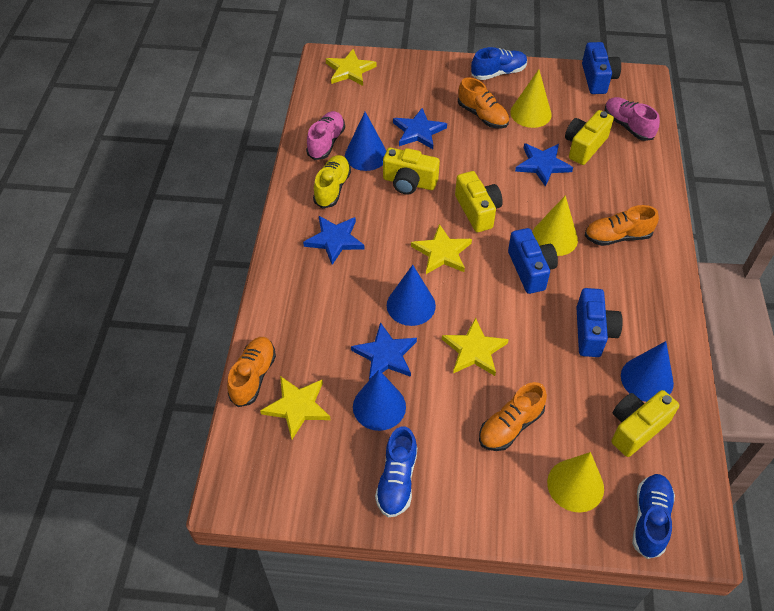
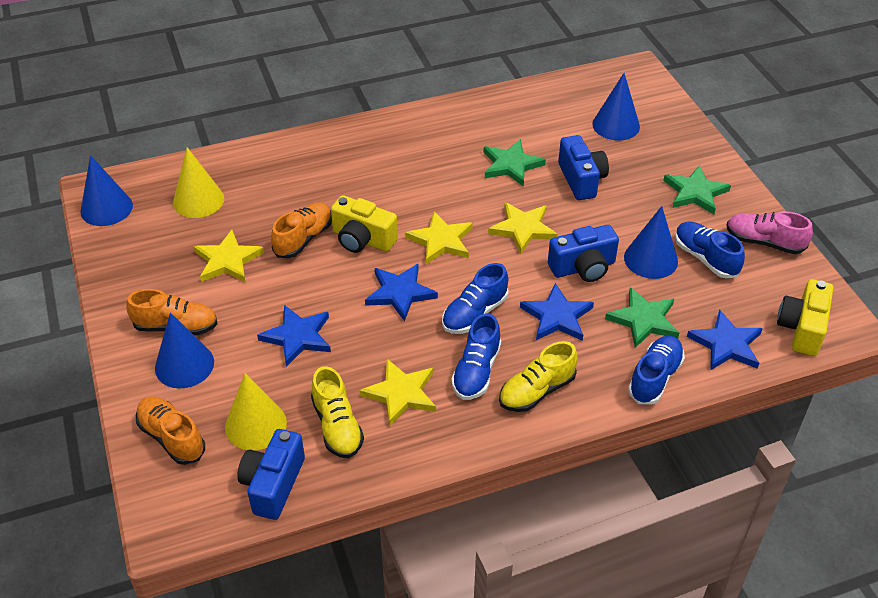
blue shoe: [375,426,417,518] [471,47,527,80] [632,474,675,559] = 3 -> [442,263,509,334] [451,313,501,400] [628,336,685,405] [675,222,745,278] = 4
green star: none = 0 -> [484,139,546,187] [605,287,679,348] [663,165,731,214] = 3
orange shoe: [227,337,276,407] [458,77,509,129] [479,382,547,451] [585,205,659,246] = 4 -> [126,289,218,336] [136,397,205,465] [271,202,332,258] = 3
pink shoe: [306,111,345,160] [604,97,660,141] = 2 -> [726,211,813,254] = 1
yellow camera: [383,148,440,195] [455,171,503,232] [565,110,614,165] [611,390,679,457] = 4 -> [331,195,398,253] [777,279,833,356] = 2
yellow cone: [510,69,552,128] [532,195,578,256] [547,452,604,513] = 3 -> [173,147,224,218] [225,373,287,451] = 2
yellow shoe: [313,155,351,208] = 1 -> [311,366,364,458] [499,341,578,412] = 2

